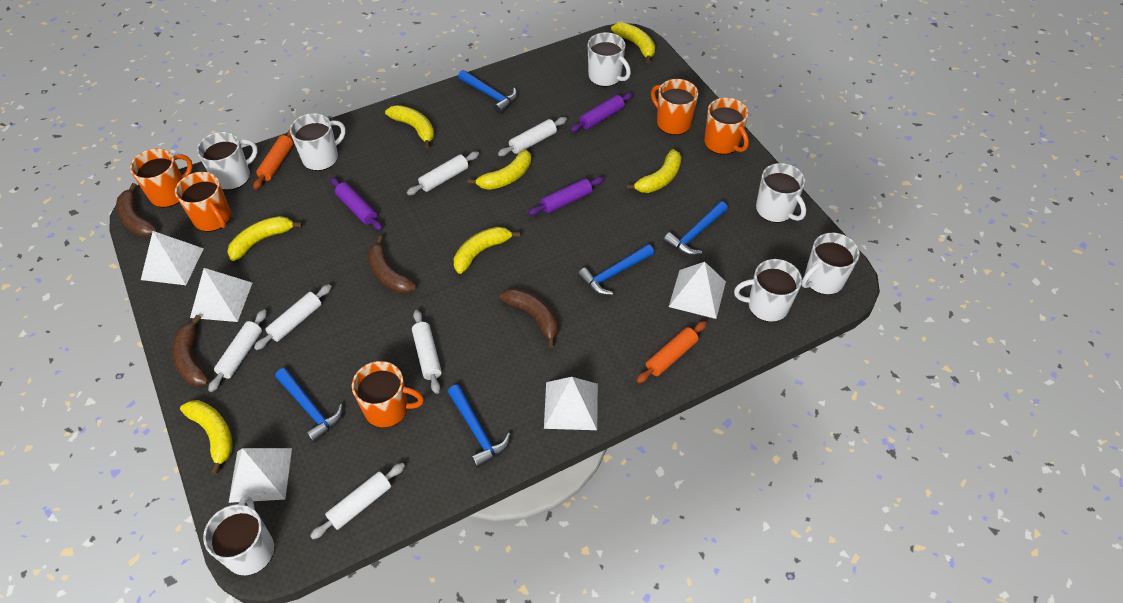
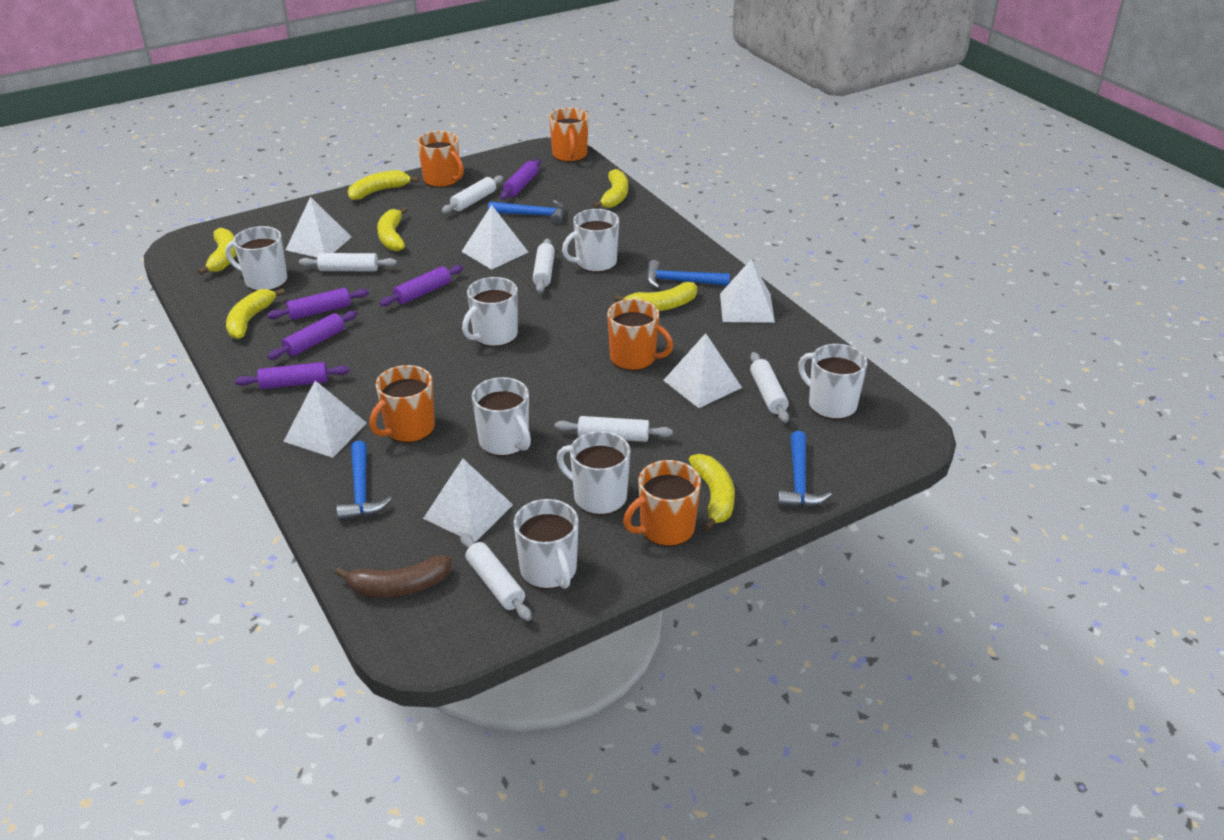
blue hammer: [275,368,343,443] [448,385,511,468] [458,70,517,114] [578,244,654,295] [663,201,728,255] = 5 -> [336,441,392,521] [488,200,565,225] [646,260,730,289] [777,431,832,507] = 4
brown banana: [116,183,158,237] [172,315,209,387] [368,236,417,294] [500,288,558,348] = 4 -> [335,555,452,597] = 1
orange rolling pin: [253,130,294,189] [636,321,707,383] = 2 -> none = 0
purple rolling pin: [330,177,383,231] [528,177,604,215] [570,93,633,132] = 3 -> [235,362,350,389] [267,288,369,320] [267,311,357,360] [380,265,463,306] [500,159,541,200] = 5
white pyramid: [141,231,204,285] [190,268,252,322] [229,448,292,503] [544,377,598,430] [669,262,726,319] = 5 -> [283,380,367,458] [286,197,352,257] [423,459,513,543] [461,205,528,270] [663,333,742,408] [720,259,775,323] = 6

